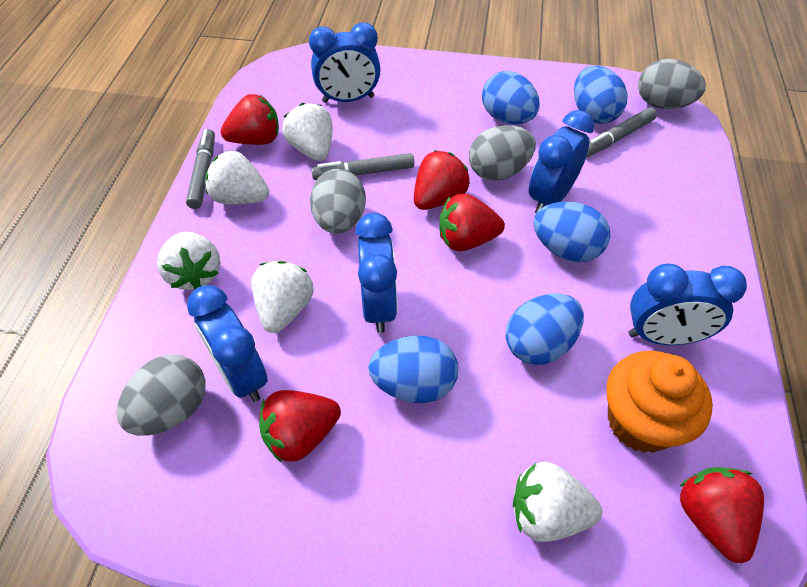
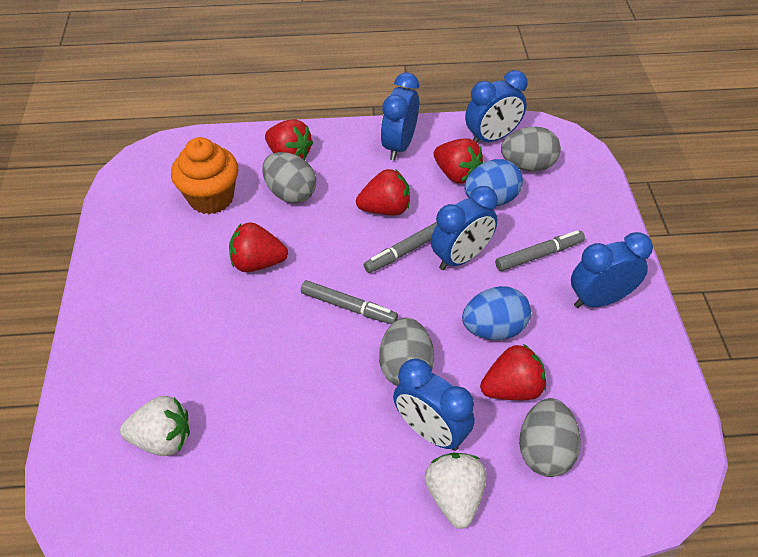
blue egg: [368,336,458,403] [482,71,540,124] [506,293,584,365] [533,202,610,262] [574,66,628,124] = 5 -> [462,286,531,340] [464,159,523,206] = 2
white strawberry: [157,232,221,290] [205,151,269,204] [251,261,314,333] [282,103,332,161] [513,461,602,542] = 5 -> [120,396,190,456] [424,453,487,529] = 2

